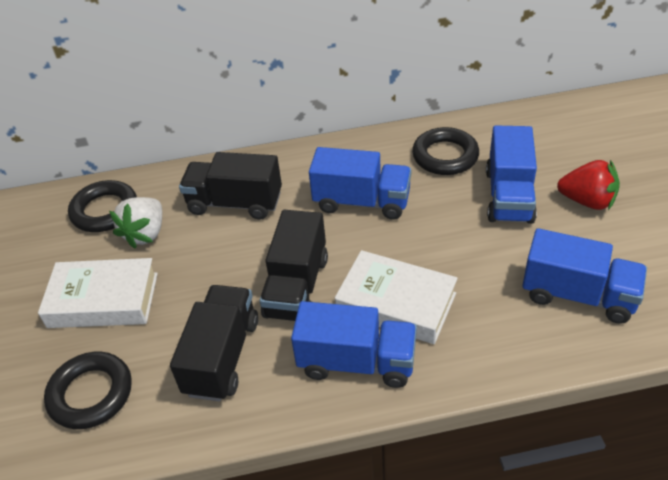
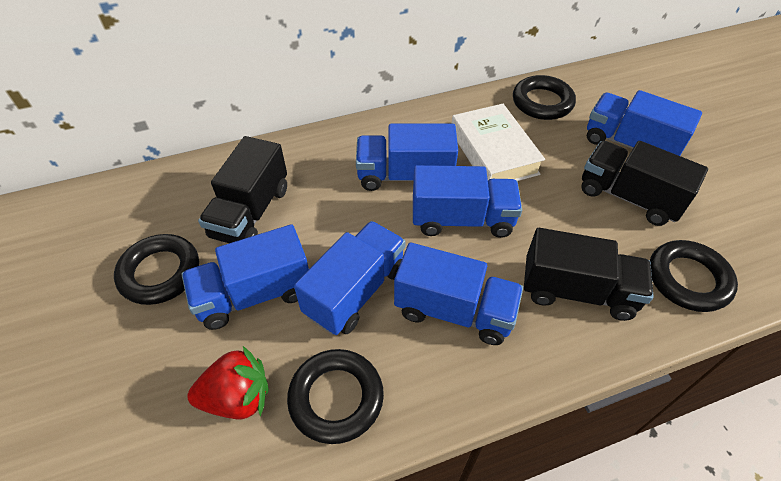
black ring: [44,352,132,429] [68,180,137,232] [412,127,479,175] = 3 -> [114,234,199,305] [287,349,384,444] [513,75,576,120] [650,240,738,312] = 4
blue truck: [291,301,417,388] [309,147,411,219] [486,126,537,224] [522,228,647,324] = 4 -> [182,224,309,330] [294,221,406,335] [356,124,458,191] [394,243,523,345] [413,165,522,238] [587,90,702,156] = 6
white book: [38,258,158,328] [335,250,458,344] = 2 -> [452,104,545,181] = 1
white strawberry: [109,197,162,249] = 1 -> none = 0

